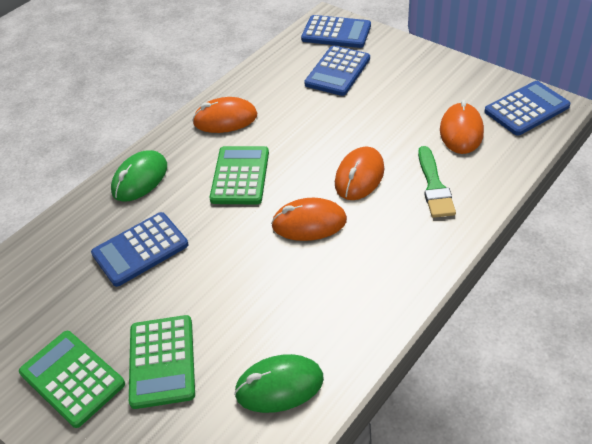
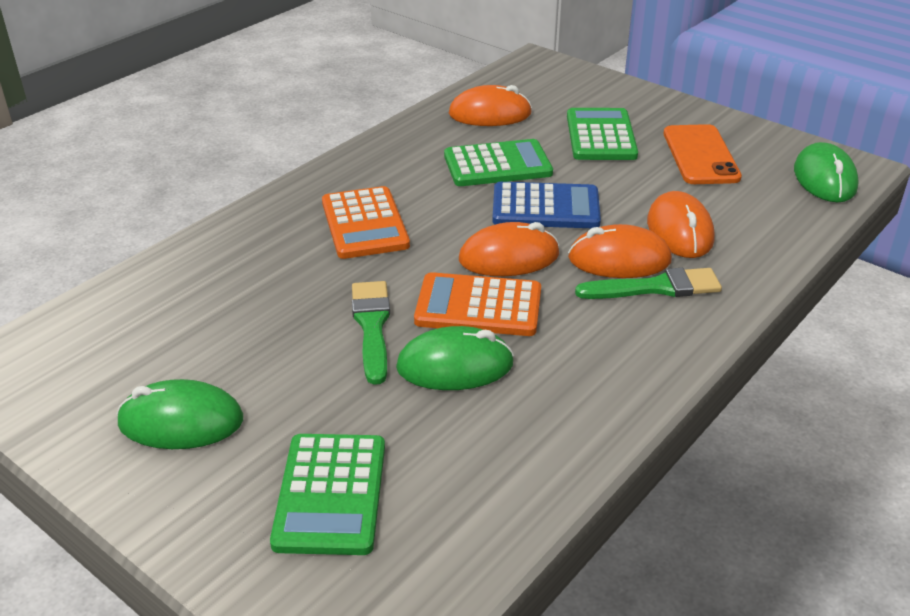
blue calculator: [91,212,188,287] [301,15,371,48] [304,45,370,96] [484,81,570,136] = 4 -> [492,182,601,228] = 1
green brush: [418,146,456,218] = 1 -> [352,281,390,385] [575,268,722,299] = 2
green mouse: [111,150,167,202] [234,354,324,413] = 2 -> [117,379,243,449] [396,326,514,390] [794,142,859,202] = 3
orange calculator: none = 0 -> [322,186,410,259] [414,272,541,336] = 2
orange phone: none = 0 -> [664,124,742,184] = 1

